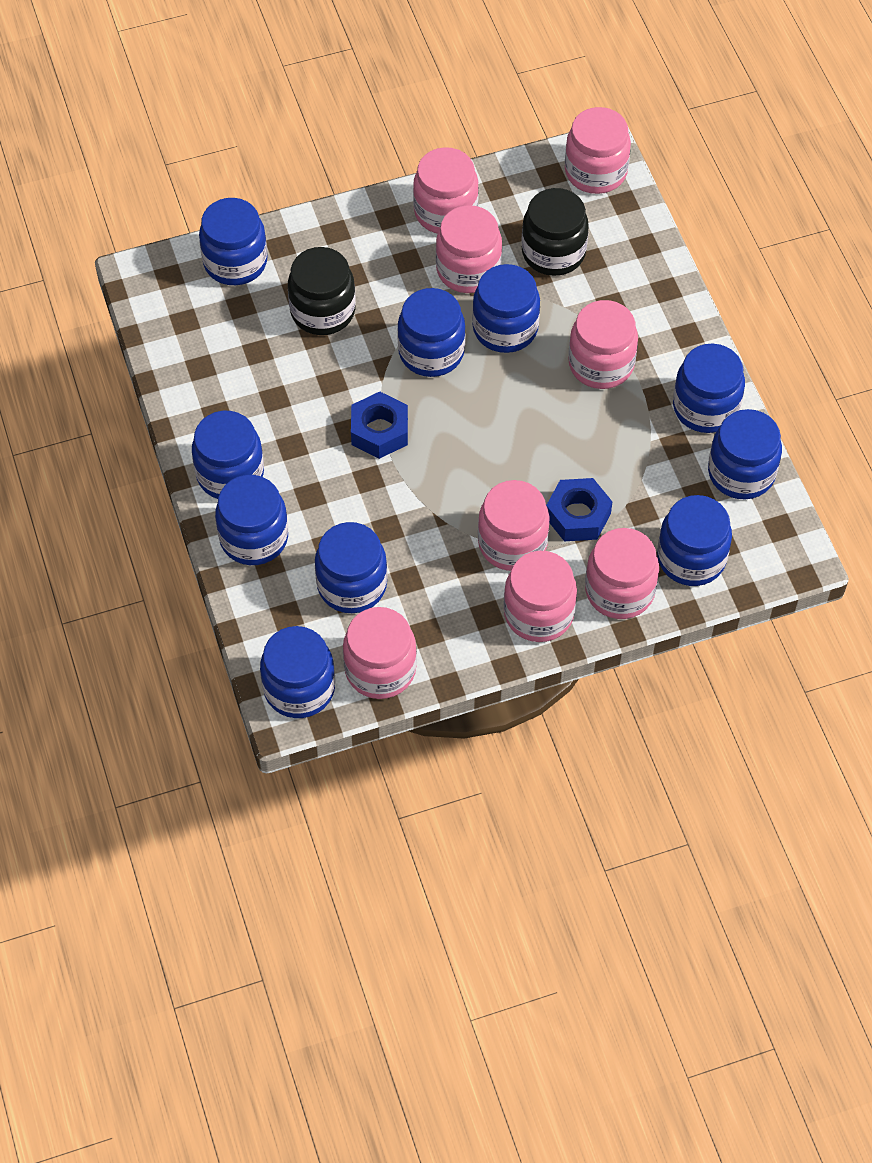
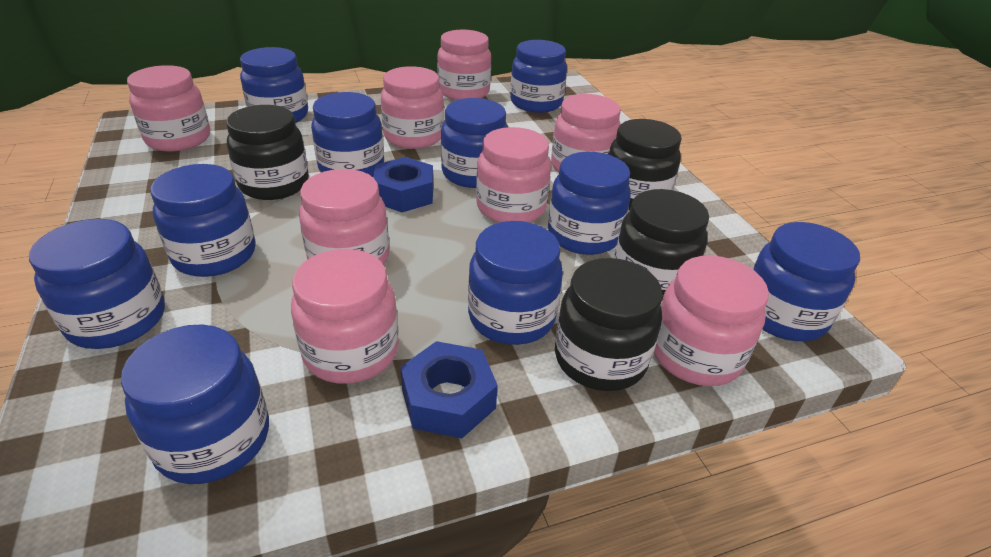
black jar: [288,247,356,335] [521,188,589,276] = 2 -> [226,105,309,200] [555,258,663,391] [609,119,682,210] [614,189,709,302] = 4

